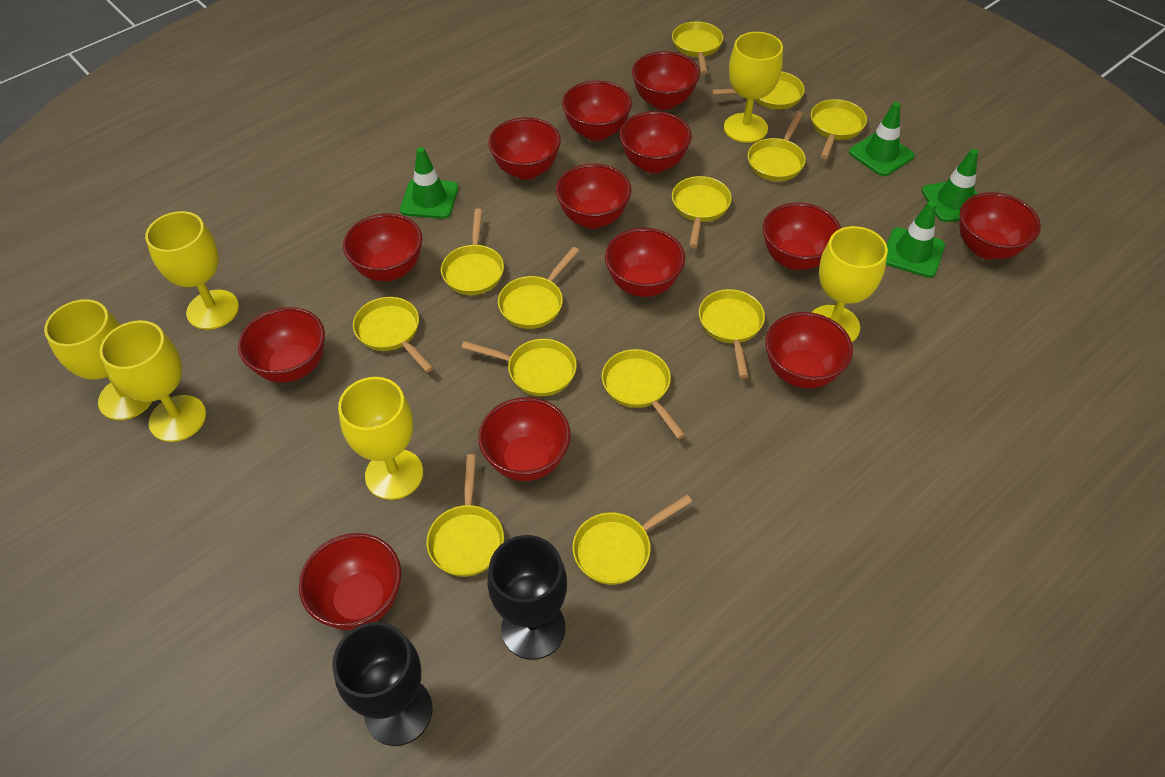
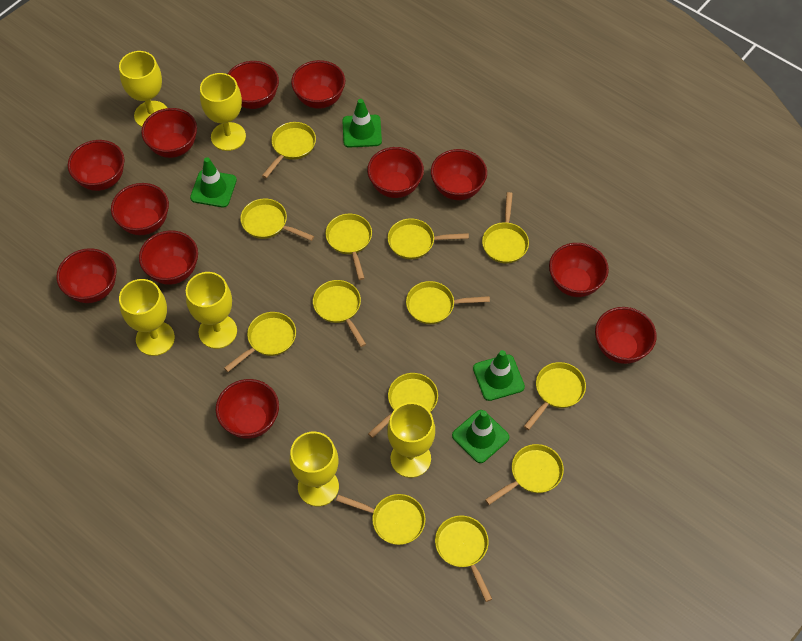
black goblet: [332,622,432,746] [487,535,567,660] = 2 -> none = 0
red bowl: [238,307,325,383] [299,533,401,630] [343,214,422,281] [478,397,571,481] [488,117,561,180] [556,164,631,229] [562,81,632,141] [605,228,685,297] [619,111,692,173] [632,51,700,110] [763,203,841,270] [765,312,853,388] [959,192,1041,259] = 13 -> [56,248,117,303] [68,140,124,191] [111,183,169,235] [139,231,198,285] [141,108,197,158] [216,379,279,439] [228,61,279,109] [291,60,345,109] [367,147,424,198] [431,149,487,200] [549,243,609,297] [595,307,657,364] = 12

